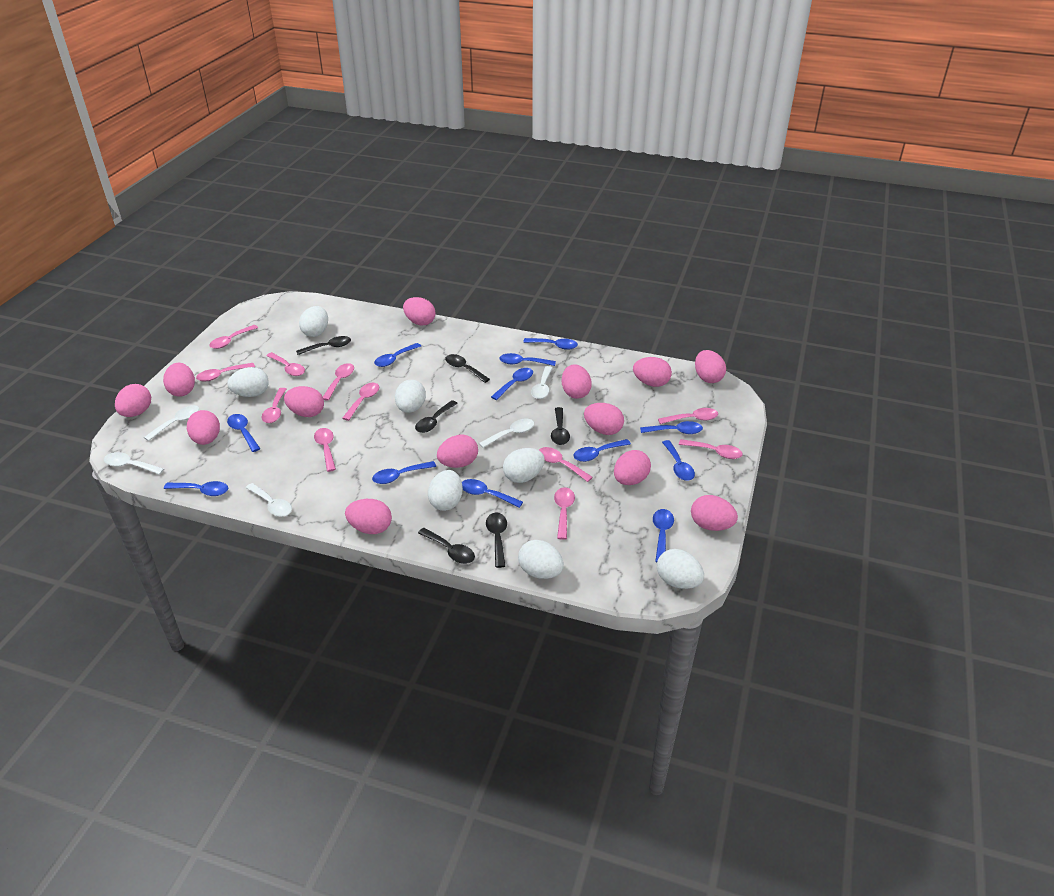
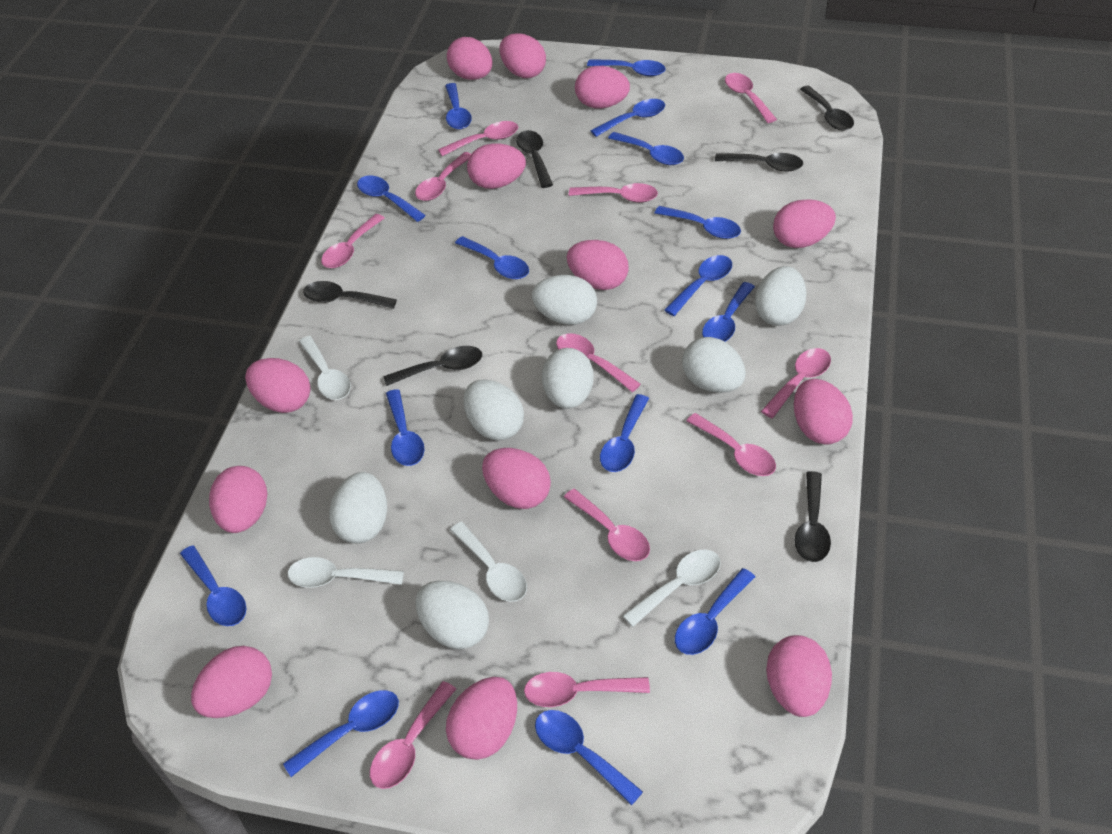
blue spoon: [164,481,228,496] [227,414,260,452] [372,461,436,484] [374,343,421,367] [462,479,523,508] [491,368,533,400] [499,353,556,366] [523,338,578,350] [573,439,631,462] [640,421,703,434] [653,509,674,562] [662,440,695,481] = 12 -> [180,545,247,626] [283,690,399,777] [357,176,426,222] [386,389,425,466] [445,83,472,129] [455,236,529,279] [535,710,643,805] [587,59,666,76] [591,99,665,137] [600,394,649,472] [608,132,684,165] [655,206,741,239] [664,255,732,316] [675,568,755,655] [702,282,755,342] = 15
white spoon: [104,452,164,475] [144,405,199,441] [246,483,292,517] [479,419,534,448] [531,366,552,399] = 5 -> [288,557,404,588] [299,336,351,400] [450,522,527,602] [623,550,721,627] = 4

